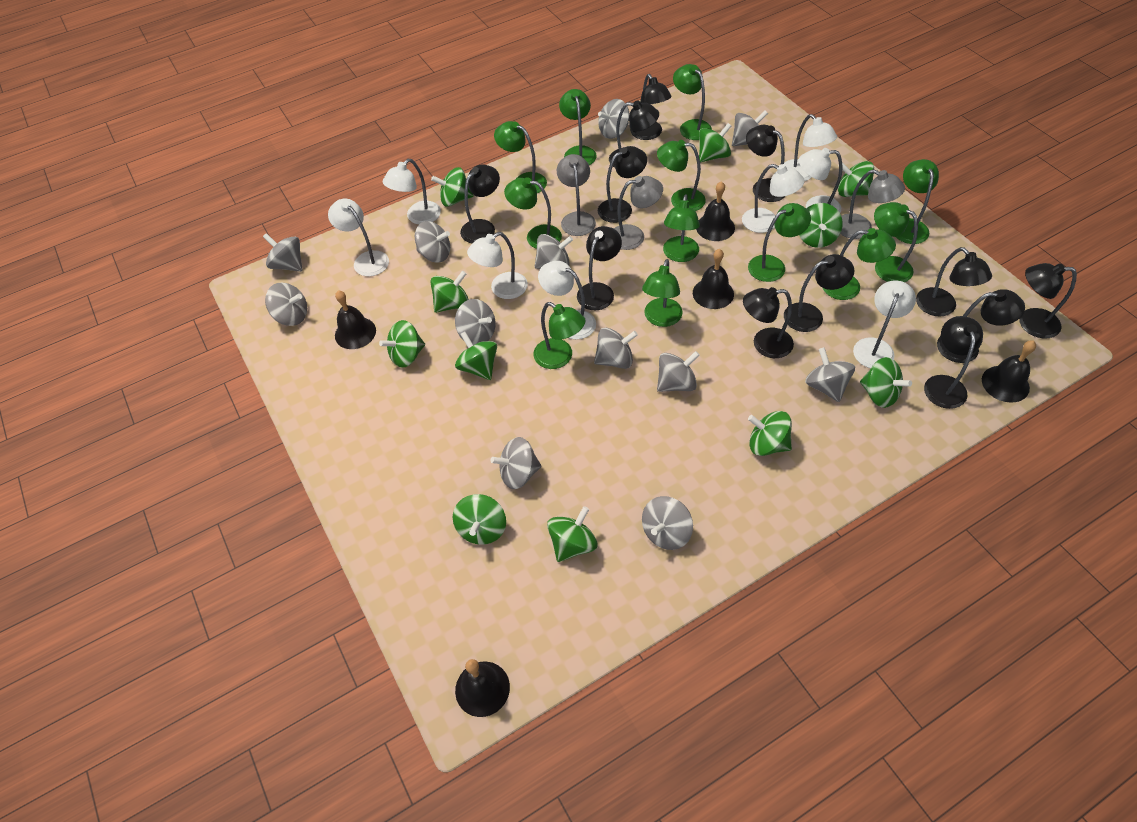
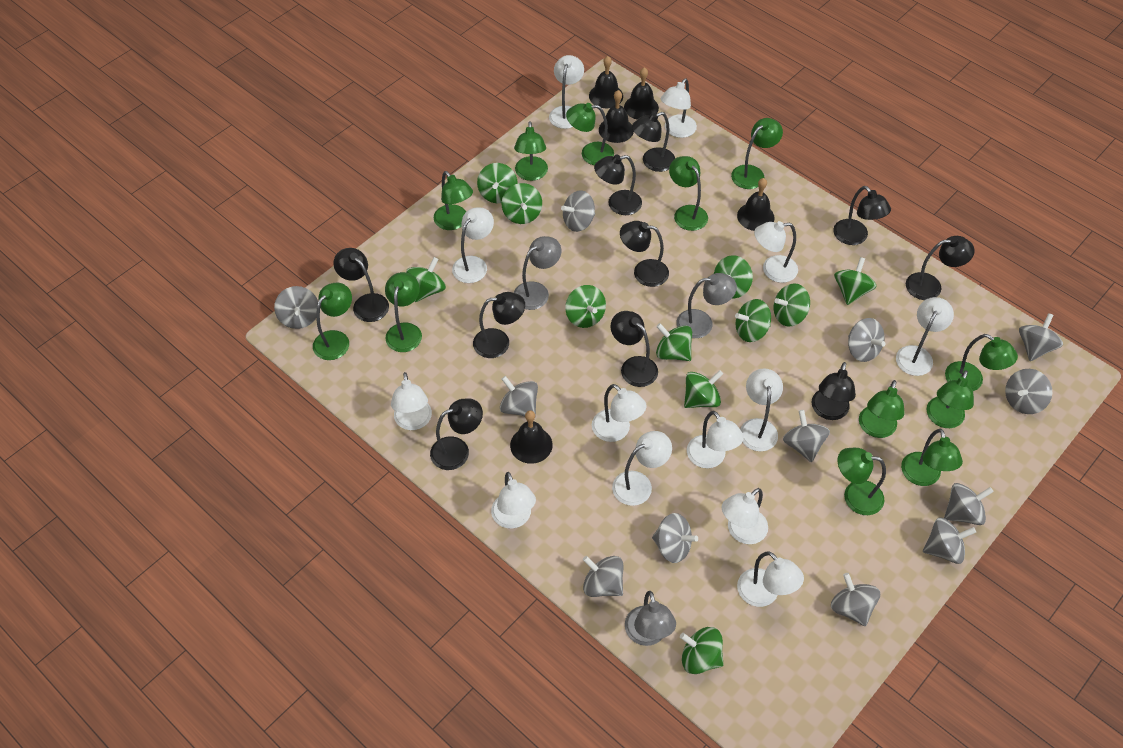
black lamp: [460,164,500,244] [577,226,622,310] [598,146,647,223] [609,100,659,168] [630,74,672,140] [743,287,794,358] [746,125,785,202] [784,254,854,332] [916,247,992,317] [924,316,983,409] [937,289,1025,363] [1020,263,1077,338] = 12 -> [333,248,389,322] [430,398,483,470] [473,292,525,358] [594,155,642,215] [611,311,658,387] [620,221,669,287] [632,112,675,172] [812,362,856,420] [833,186,891,245] [906,236,975,300] = 10
white lamp: [328,199,389,276] [383,159,441,224] [467,232,528,299] [538,261,596,339] [742,164,805,233] [784,114,837,181] [799,148,843,213] [853,281,916,368] = 8 -> [391,372,432,430] [452,207,494,283] [491,472,536,529] [549,55,584,129] [592,384,647,442] [612,431,672,506] [661,78,697,138] [687,411,744,468] [722,488,768,544] [737,551,804,607] [740,368,783,452] [754,221,798,283] [896,297,954,376] = 13

